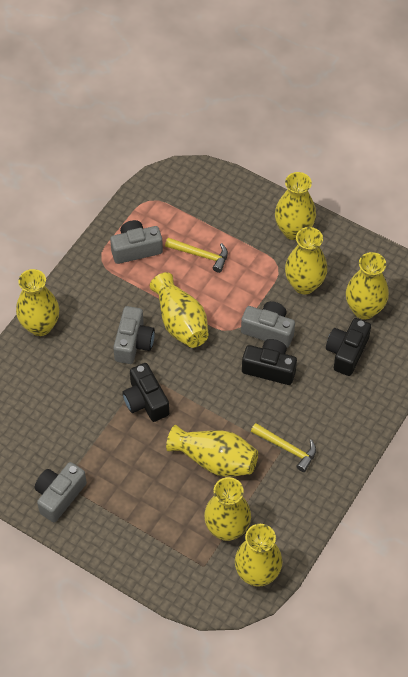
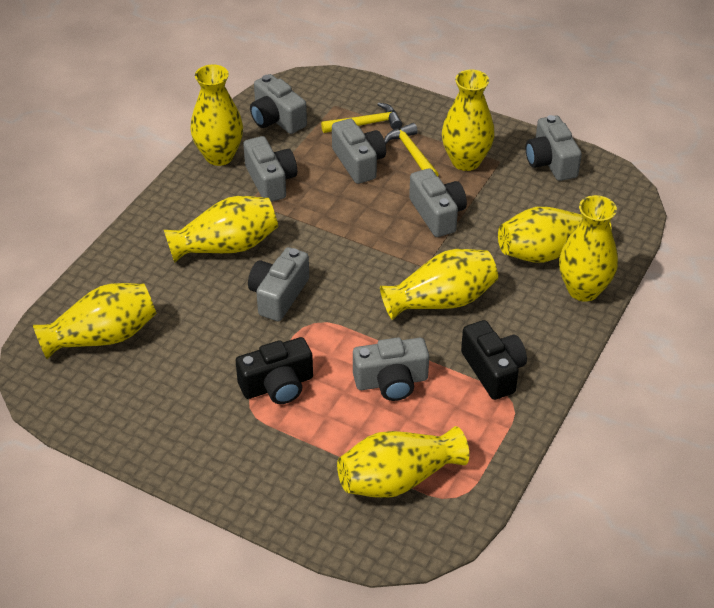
black camera: [122,363,169,422] [242,339,297,385] [326,318,371,376] = 3 -> [236,337,313,404] [461,320,527,400] = 2
grey camera: [35,462,87,522] [110,220,163,264] [113,306,155,364] [241,301,295,348] = 4 -> [243,136,297,202] [248,247,309,321] [250,74,307,134] [332,119,386,184] [353,337,429,401] [409,168,467,237] [526,115,582,181] = 7

